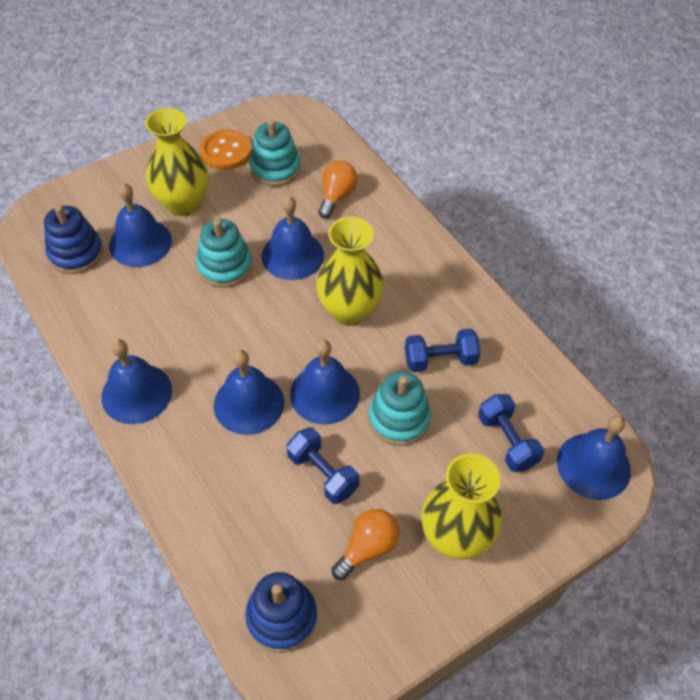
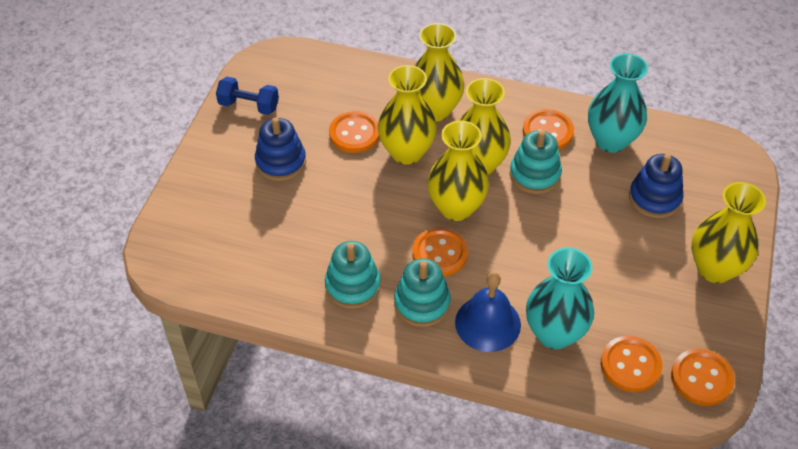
blue bell: [101,339,172,424] [109,183,172,267] [214,350,284,435] [262,196,324,280] [290,340,360,425] [557,415,631,500] = 6 -> [455,272,521,352] = 1
blue dumbbell: [286,427,359,504] [405,328,481,372] [478,394,544,472] = 3 -> [216,77,279,115] = 1
orange button: [200,129,252,170] = 1 -> [329,111,379,153] [412,228,468,276] [523,109,574,150] [601,336,663,392] [671,349,735,406] = 5
orange light bulb: [318,161,358,219] [332,509,399,580] = 2 -> none = 0
turquoise vase: none = 0 -> [526,248,594,349] [588,53,648,153] = 2
yellow vase: [145,108,209,216] [316,217,384,326] [421,453,502,560] = 3 -> [378,65,437,165] [414,23,465,121] [427,120,489,221] [459,78,511,176] [691,182,766,283] = 5

